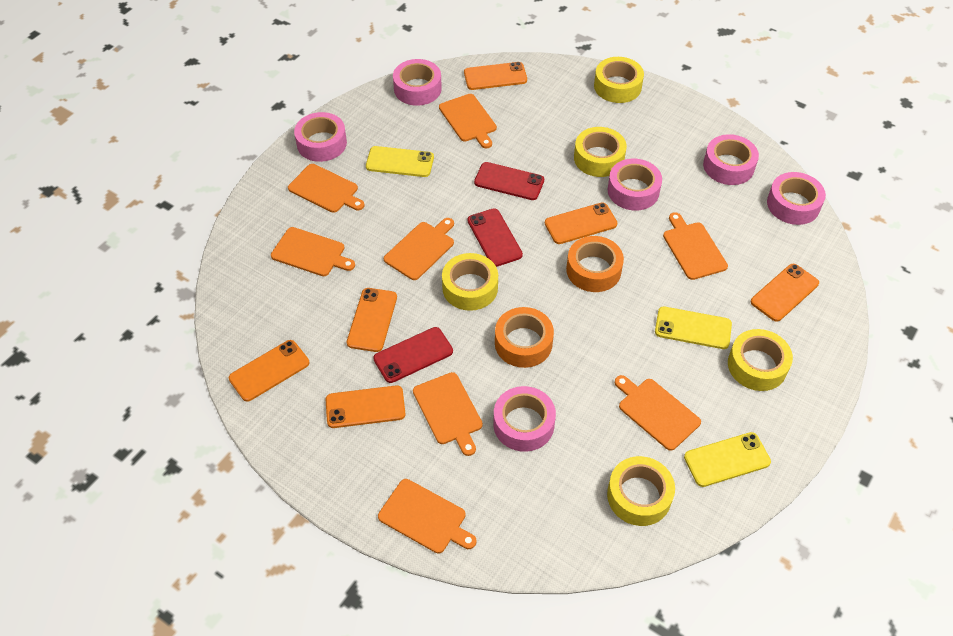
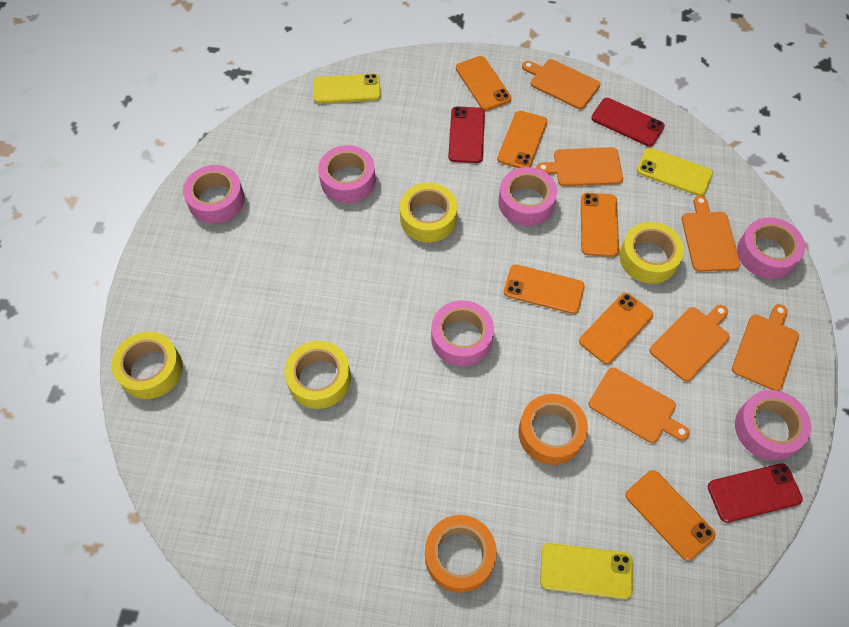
orange cutting board: [271,227,355,276] [288,164,364,213] [378,479,476,553] [384,218,454,280] [413,372,483,456] [439,94,497,148] [615,375,701,451] [663,212,728,280] = 8 -> [522,59,600,109] [536,147,623,186] [589,367,690,443] [649,305,730,382] [681,195,741,272] [732,304,799,391] = 6
yellow tape: [442,253,498,311] [574,127,627,177] [594,57,644,103] [607,456,675,526] [728,329,793,391] = 5 -> [111,332,183,399] [285,341,351,409] [400,183,457,242] [620,222,684,284] = 4

